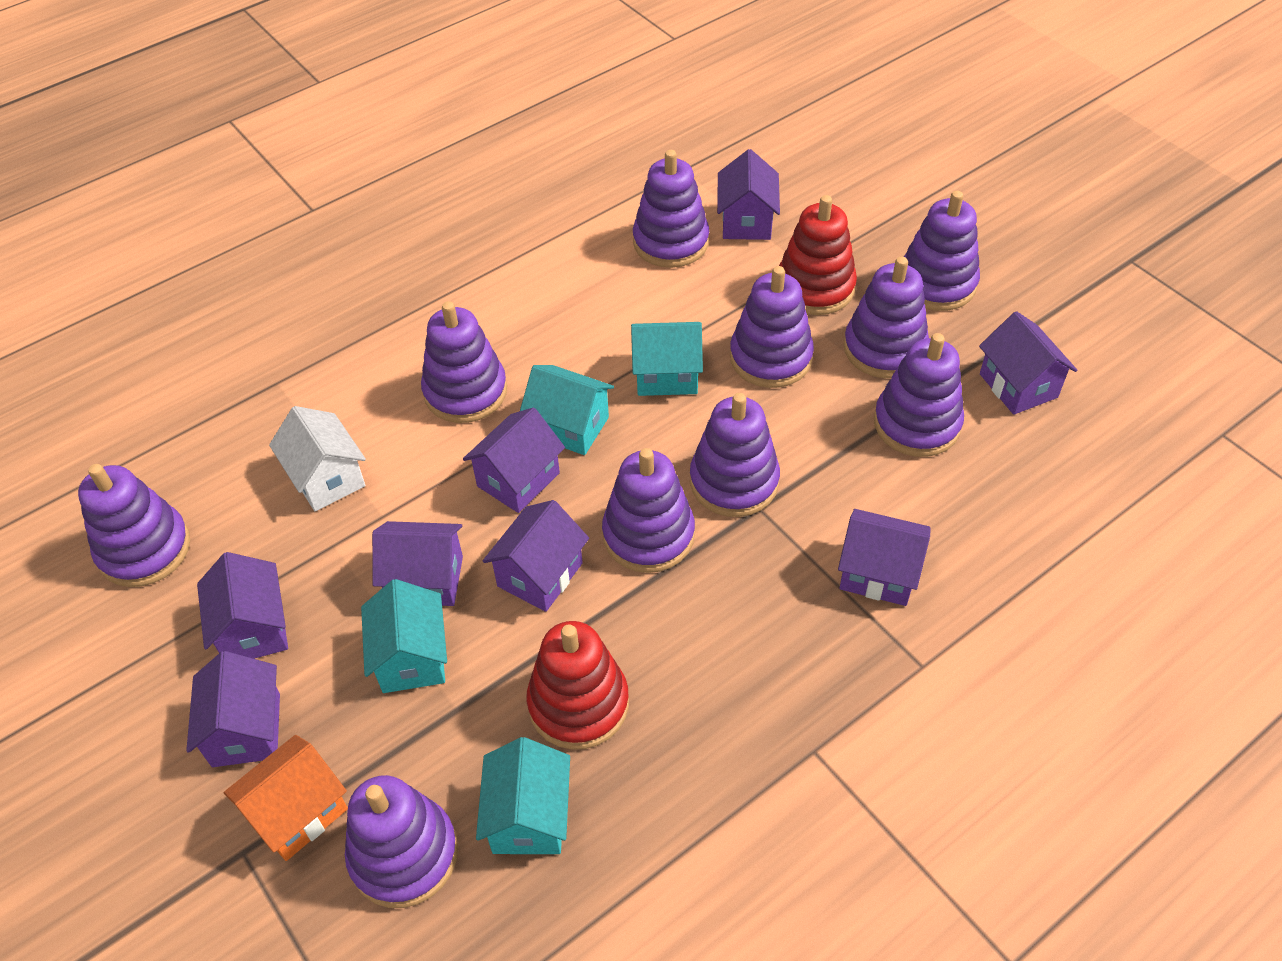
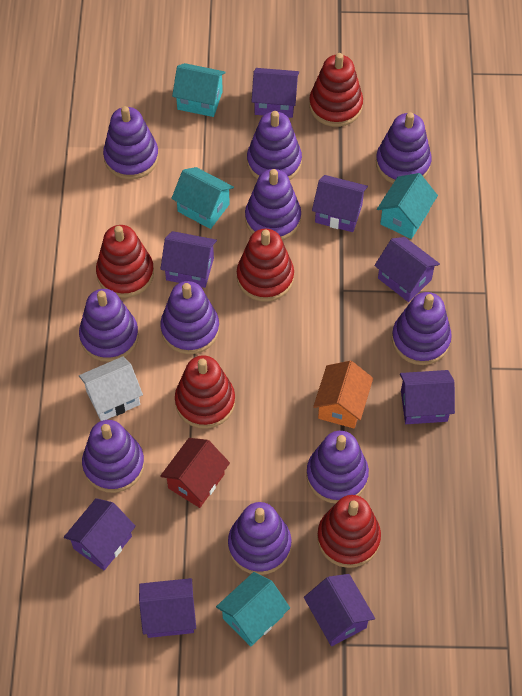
red house: none = 0 -> [160,438,230,508] = 1
red stacking toy: [527,621,629,750] [779,195,857,315] = 2 -> [96,225,154,298] [175,355,235,429] [237,229,294,302] [309,53,363,127] [317,495,381,568] = 5

